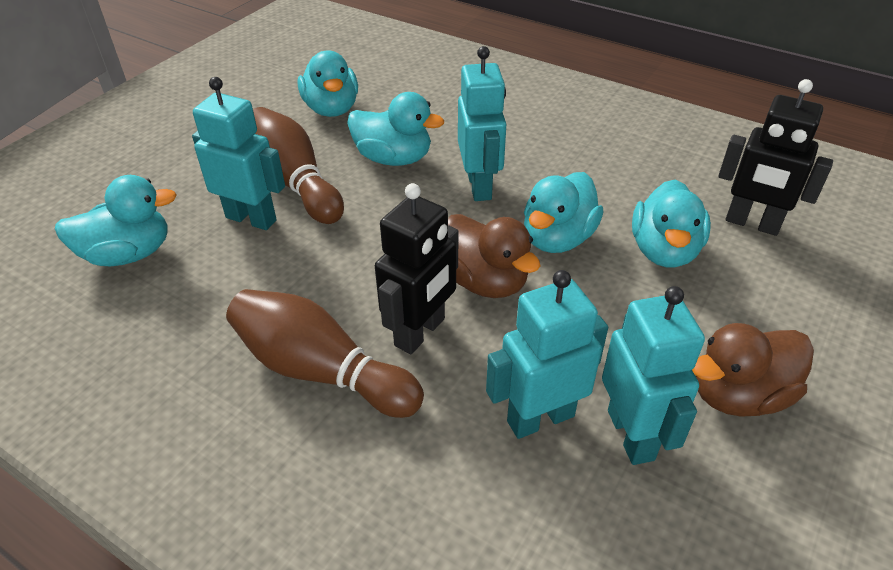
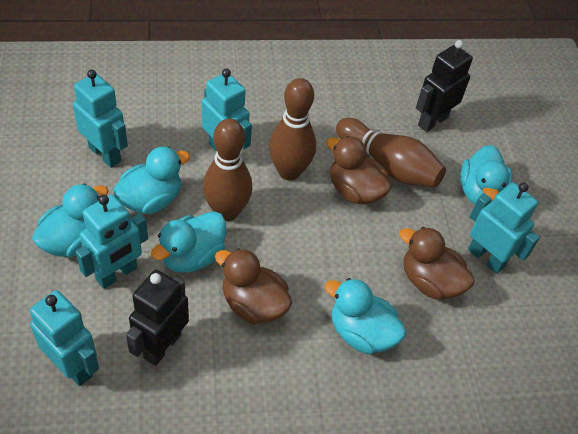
brown bowling pin: [226,289,424,418] [253,107,344,224] = 2 -> [203,119,253,221] [269,78,316,181] [336,118,446,188] = 3
brown duck: [448,214,541,298] [692,323,814,417] = 2 -> [215,248,292,325] [326,136,392,204] [399,227,475,300] = 3
turquoise robot: [192,77,285,230] [458,46,506,201] [486,270,608,439] [602,286,705,465] = 4 -> [30,290,99,386] [73,70,128,168] [75,195,148,289] [202,69,252,152] [468,182,540,274] = 5

